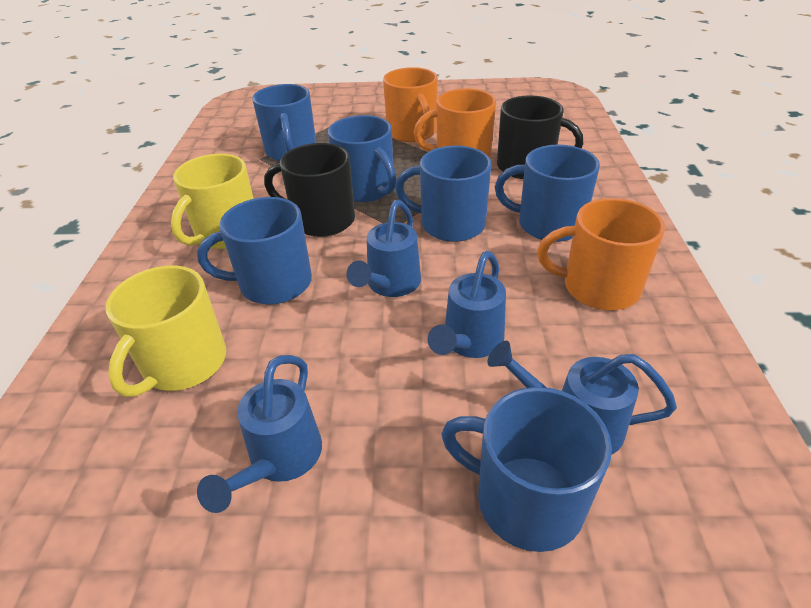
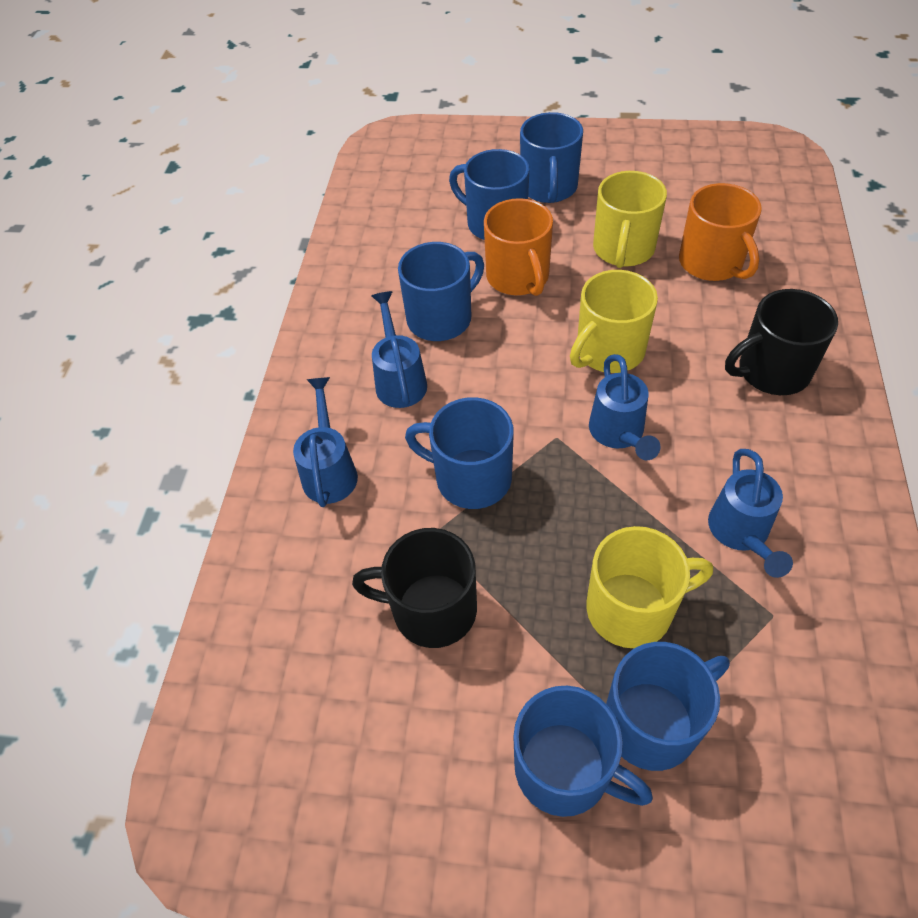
orange mug: [383,67,438,142] [414,88,496,158] [537,198,665,310] = 3 -> [484,198,553,296] [679,183,762,281] = 2
yellow mug: [105,265,226,397] [171,154,254,249] = 2 -> [570,270,658,373] [586,526,713,648] [593,171,667,268] = 3

